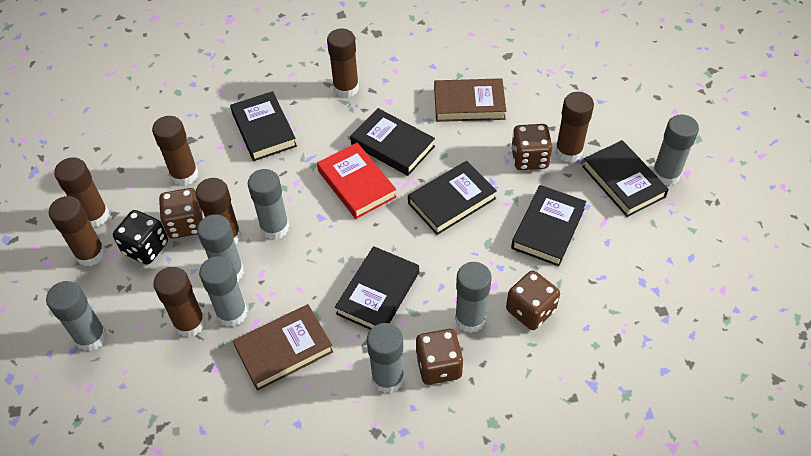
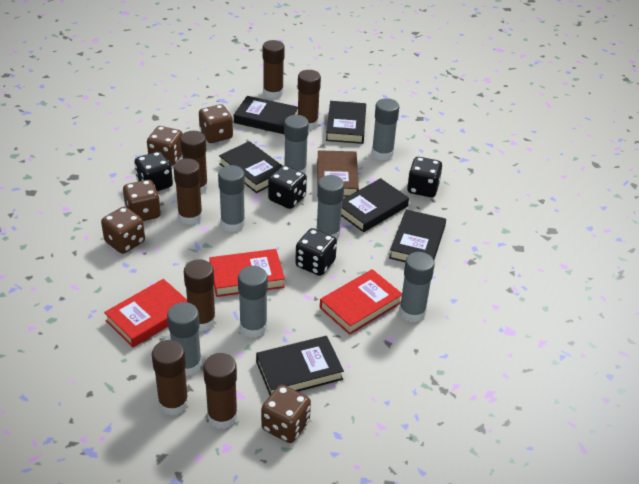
black dice: [113,210,168,265] = 1 -> [134,151,173,191] [268,165,307,209] [295,228,337,276] [407,157,442,197] = 4
brown book: [233,304,333,391] [434,78,506,122] = 2 -> [317,150,359,197] = 1
brown dice: [159,188,203,239] [416,329,464,385] [506,270,560,330] [511,124,552,170] = 4 -> [101,207,145,254] [123,180,161,221] [147,126,183,166] [199,104,233,143] [261,385,311,443] = 5
red book: [317,142,397,219] = 1 -> [104,279,187,347] [209,249,285,297] [320,269,402,335] = 3

